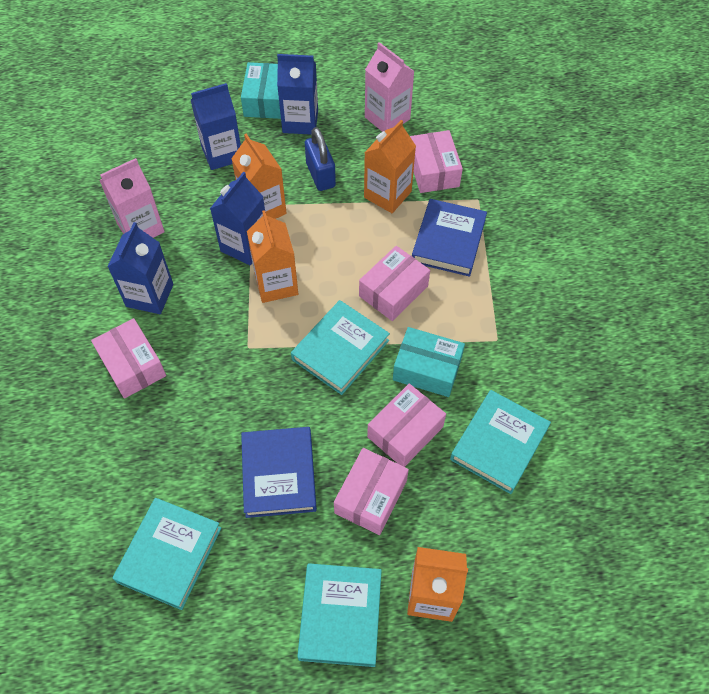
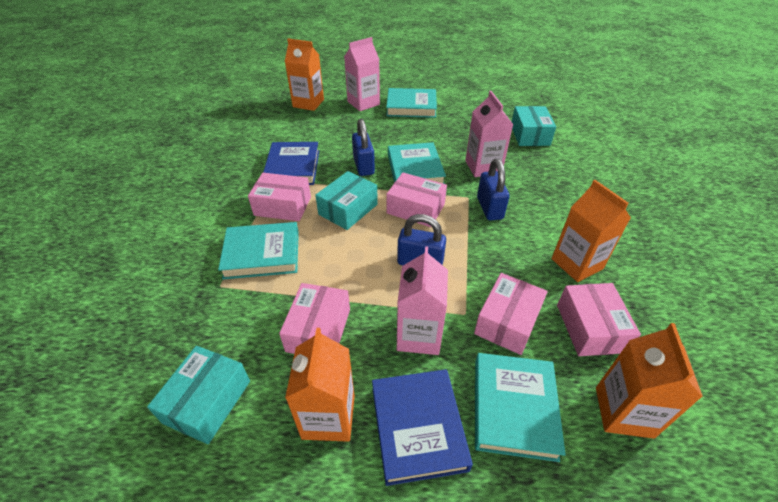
blue carton: [107,222,173,314] [191,83,241,170] [210,172,265,265] [277,54,318,134] = 4 -> none = 0
blue padlock: [305,127,336,191] = 1 -> [352,119,375,176] [397,214,446,265] [477,159,510,221] = 3
pink carton: [99,158,165,238] [365,42,415,132] = 2 -> [344,37,380,111] [397,246,448,355] [465,91,513,177] = 3
turquoise box: [241,62,281,119] [393,327,465,397] = 2 -> [147,346,250,444] [315,171,378,230] [512,106,556,146] = 3

